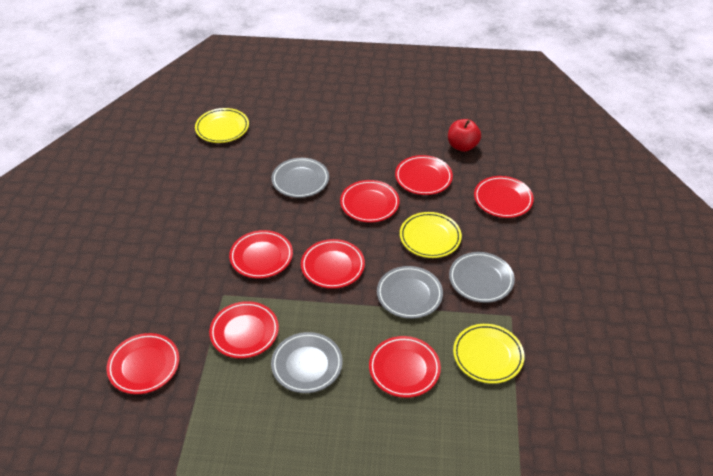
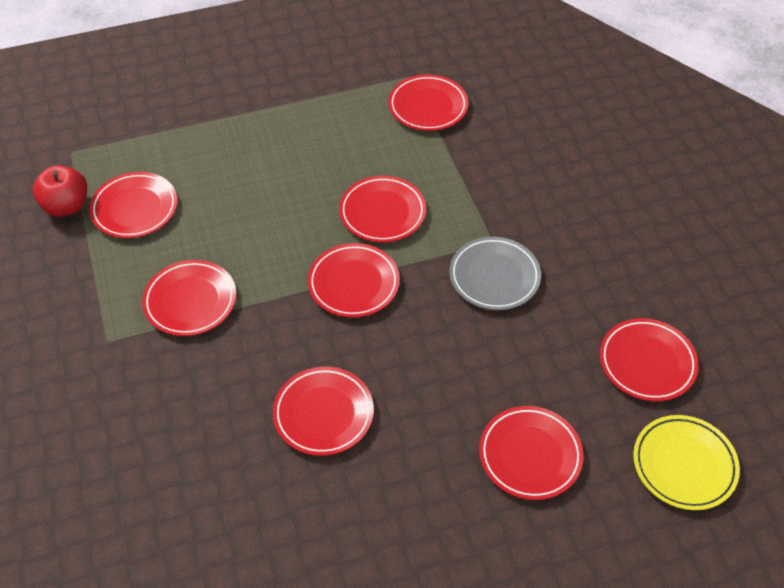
grey plate: [271,158,329,198] [271,332,343,393] [377,266,443,319] [449,252,515,303] = 4 -> [449,237,541,310] = 1
yellow plate: [195,108,249,143] [400,212,462,258] [453,324,525,384] = 3 -> [633,415,740,510] = 1

